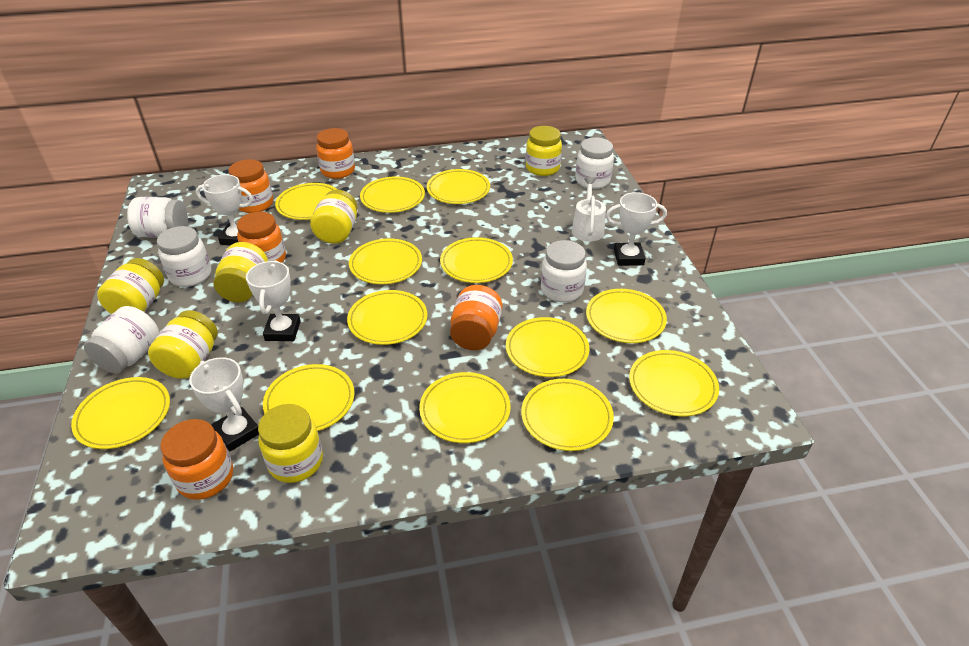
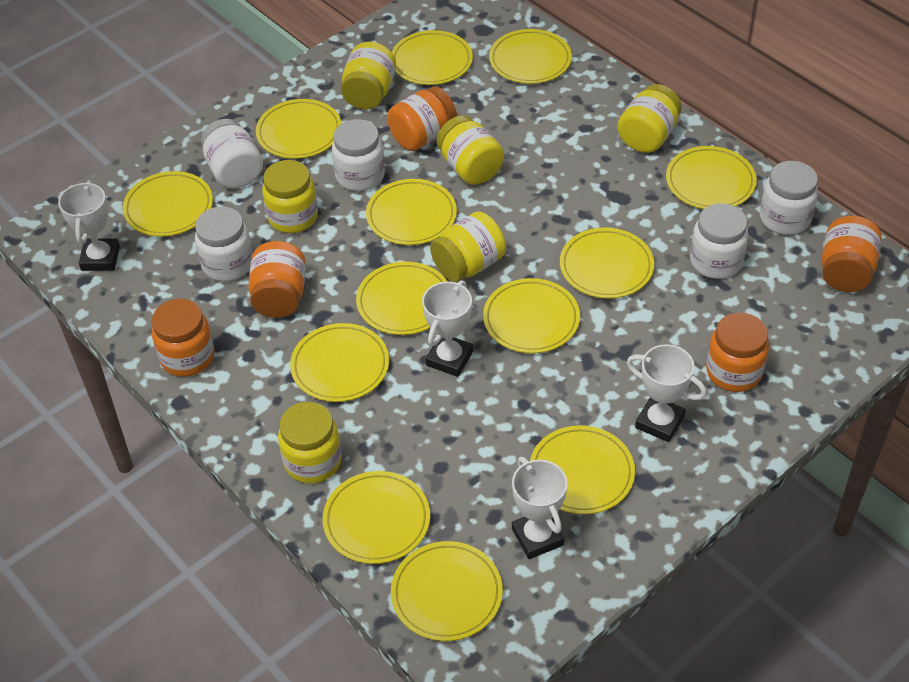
white watering can: [572,177,606,241] = 1 -> none = 0

